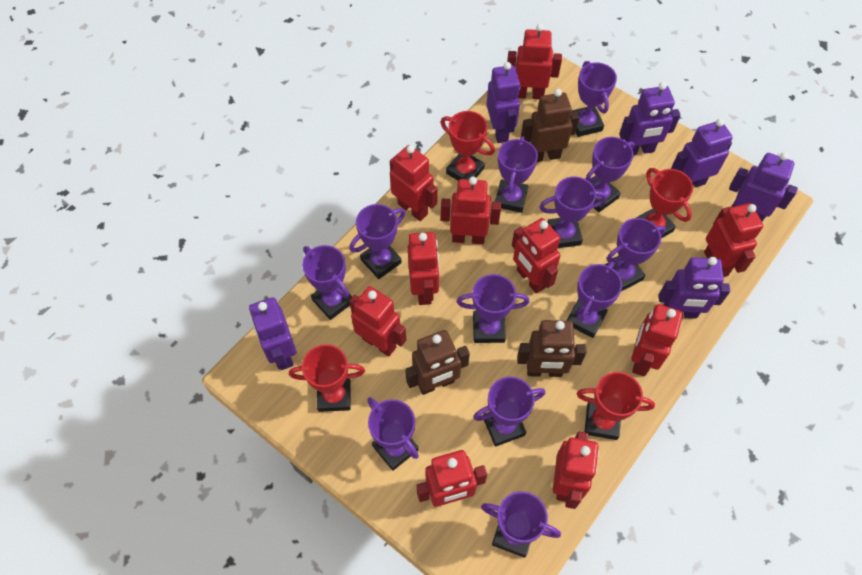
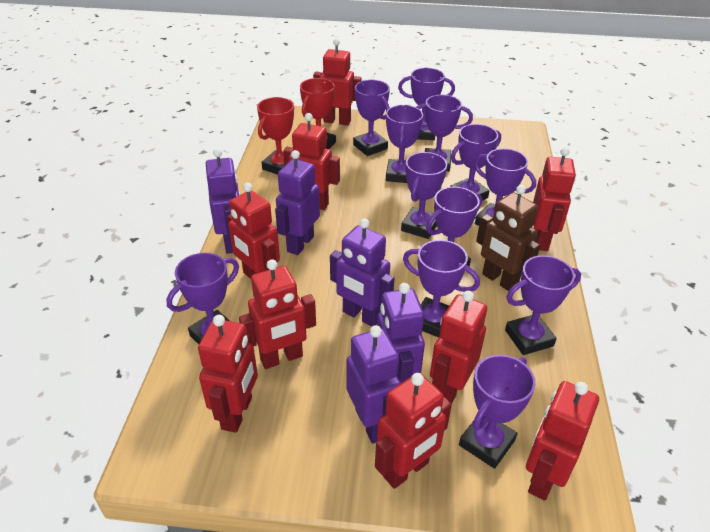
brown robot: [405,330,470,395] [517,320,586,377] [521,89,579,162] = 3 -> [476,185,540,291] = 1
purple robot: [249,297,296,370] [486,62,521,143] [619,82,681,155] [659,257,730,319] [671,119,733,187] [729,152,798,221] = 6 -> [206,148,240,254] [275,150,320,255] [330,218,394,327] [346,325,401,444] [377,283,425,383] = 5
red robot: [349,286,406,357] [390,145,438,221] [408,232,439,305] [417,450,487,507] [441,177,501,244] [507,24,562,99] [512,218,561,293] [553,432,599,509] [631,304,683,376] [704,203,763,277] = 10 -> [198,315,258,433] [227,183,280,279] [239,259,316,369] [283,113,340,210] [313,39,362,125] [375,373,452,489] [430,291,487,404] [526,381,599,501] [533,147,576,251] = 9
red trophy: [289,344,365,412] [441,111,495,181] [577,372,655,440] [636,168,693,238] = 4 -> [257,97,294,175] [300,78,336,149] = 2

